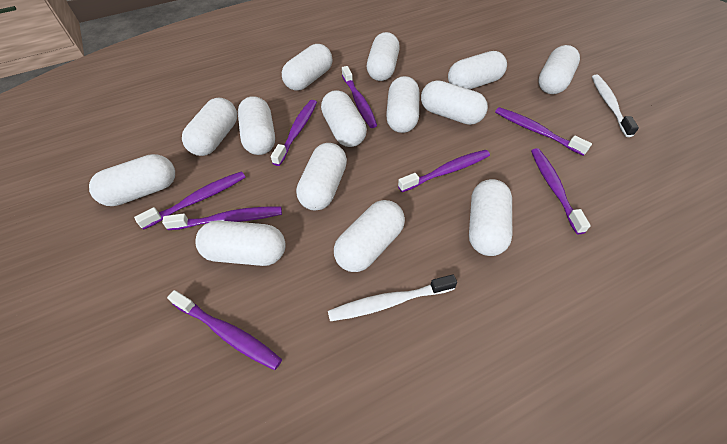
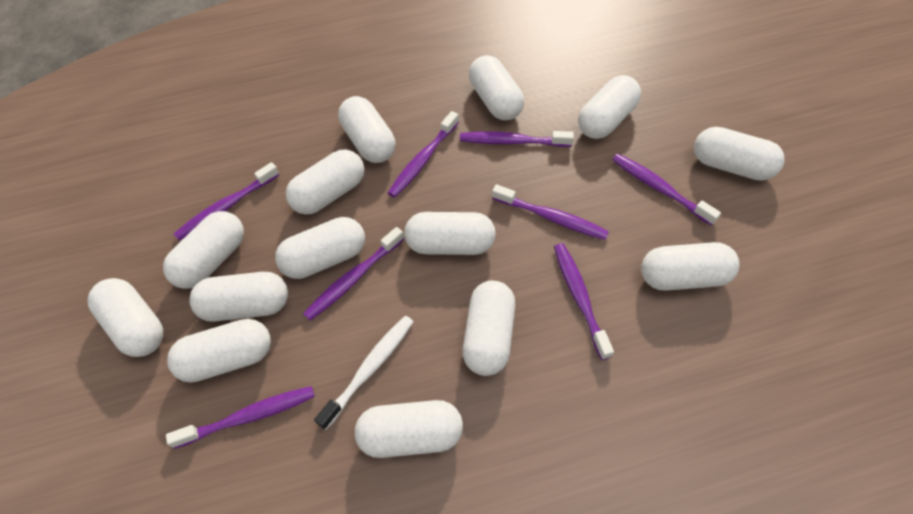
white toothbrush: [328,274,457,321] [592,75,639,137] = 2 -> [314,315,414,430] = 1

